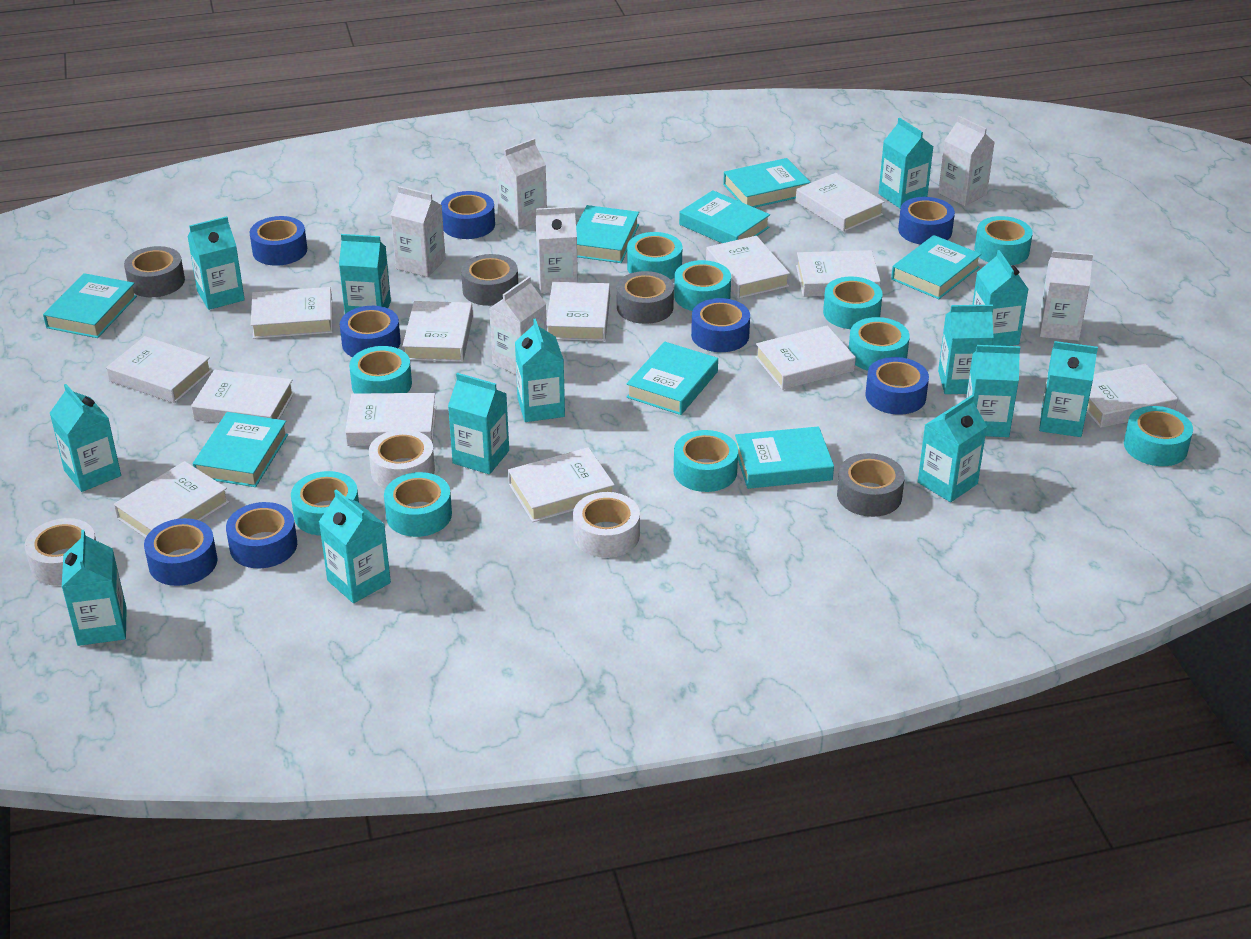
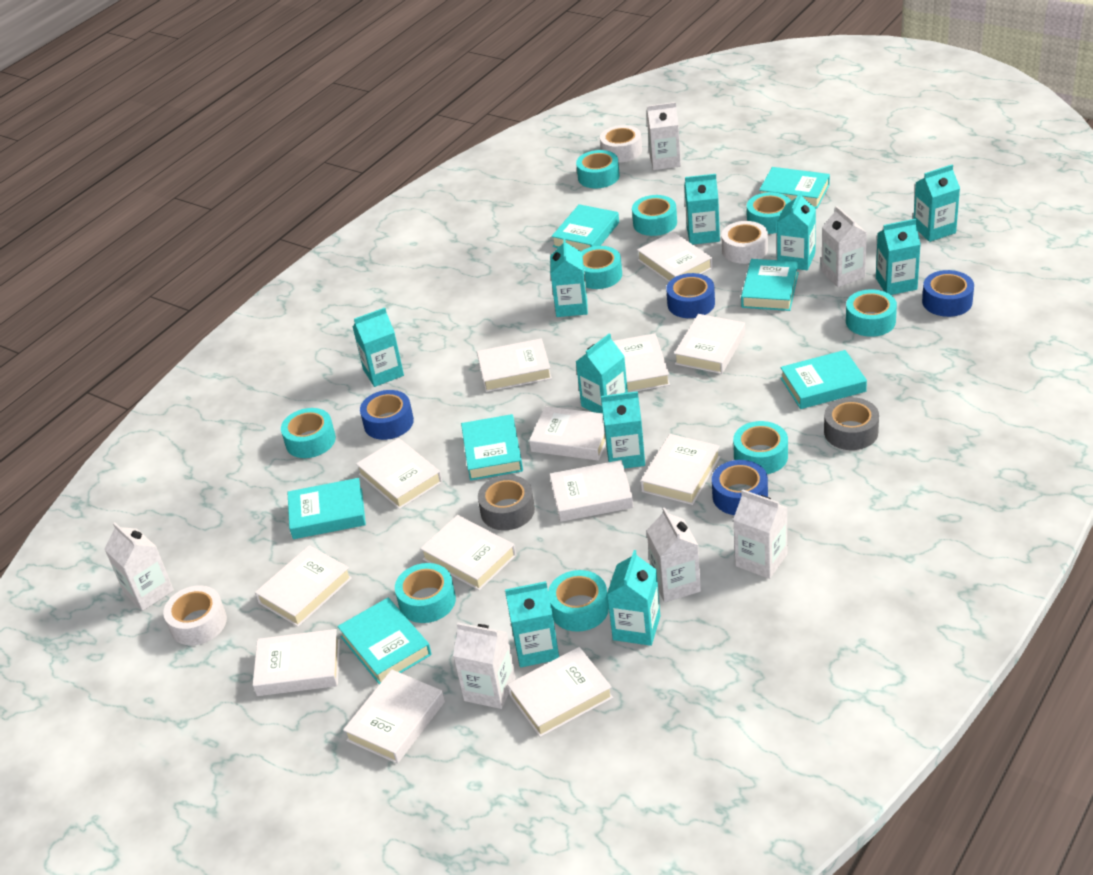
blue tape: [144,518,218,586] [226,502,297,568] [250,216,307,266] [340,306,401,357] [441,191,495,239] [691,298,750,352] [865,357,929,415] [898,197,955,245] = 8 -> [360,390,414,440] [666,273,715,318] [712,460,768,515] [922,270,974,317] = 4
grey tape: [124,246,185,297] [461,254,518,306] [617,271,674,324] [837,453,905,517] = 4 -> [478,475,535,530] [824,397,879,450] = 2
turquoise book: [43,273,137,338] [193,412,288,487] [576,205,639,263] [627,341,718,415] [679,190,770,243] [723,158,811,208] [735,426,834,489] [891,235,981,299] = 8 -> [288,478,366,539] [337,598,432,684] [461,414,523,481] [551,204,619,251] [741,259,799,311] [759,167,830,209] [780,350,867,409] = 7
turquoise carton: [50,384,121,492] [62,530,127,646] [188,216,245,310] [319,489,391,603] [339,234,391,314] [448,373,509,474] [515,319,565,422] [878,118,933,208] [918,395,987,502] [938,305,994,394] [966,345,1020,437] [972,250,1029,346] [1039,341,1098,437] = 13 -> [352,308,404,387] [505,581,559,667] [550,238,588,317] [576,333,628,413] [601,391,645,469] [607,550,660,646] [684,174,720,245] [777,191,816,270] [876,219,921,295] [913,164,960,242] = 10
turquoise tape: [291,471,359,536] [349,346,412,394] [384,472,452,537] [627,232,682,280] [674,260,731,311] [674,430,738,492] [823,277,883,329] [849,317,910,371] [974,216,1033,265] [1124,406,1193,466] = 10 -> [281,408,336,458] [395,563,456,623] [548,570,609,632] [576,150,620,188] [581,246,622,289] [632,195,677,236] [733,421,788,474] [747,192,791,234] [846,289,897,337] = 9

